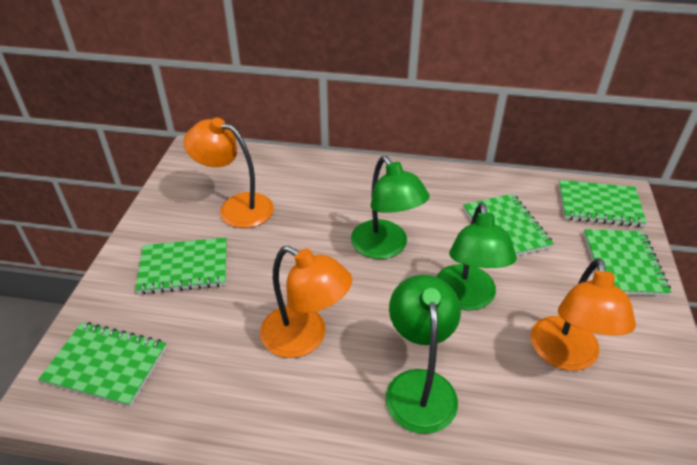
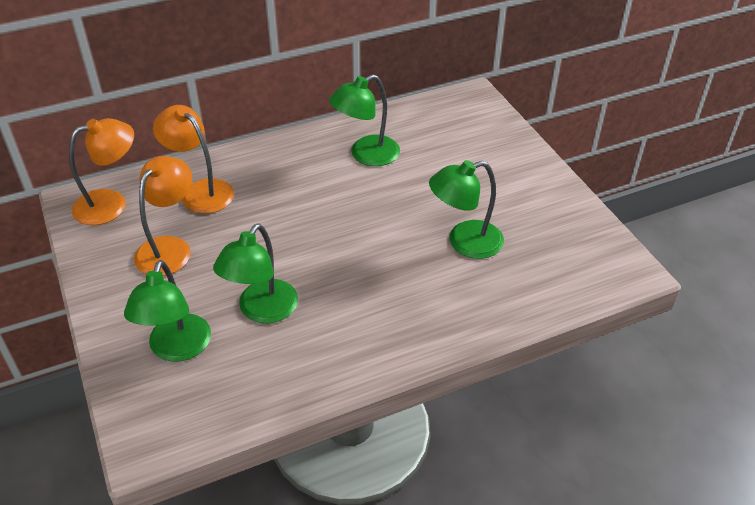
green lamp: [351,156,430,259] [386,275,461,434] [436,202,517,311] = 3 -> [124,260,211,362] [213,223,298,323] [329,74,400,166] [429,160,504,259] = 4
green notebook: [38,322,167,407] [135,238,227,295] [463,194,554,256] [559,180,647,227] [583,229,671,296] = 5 -> none = 0

